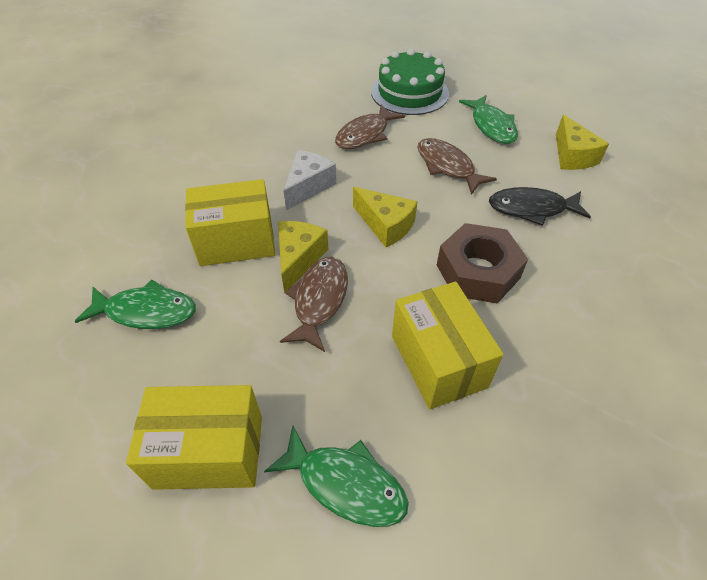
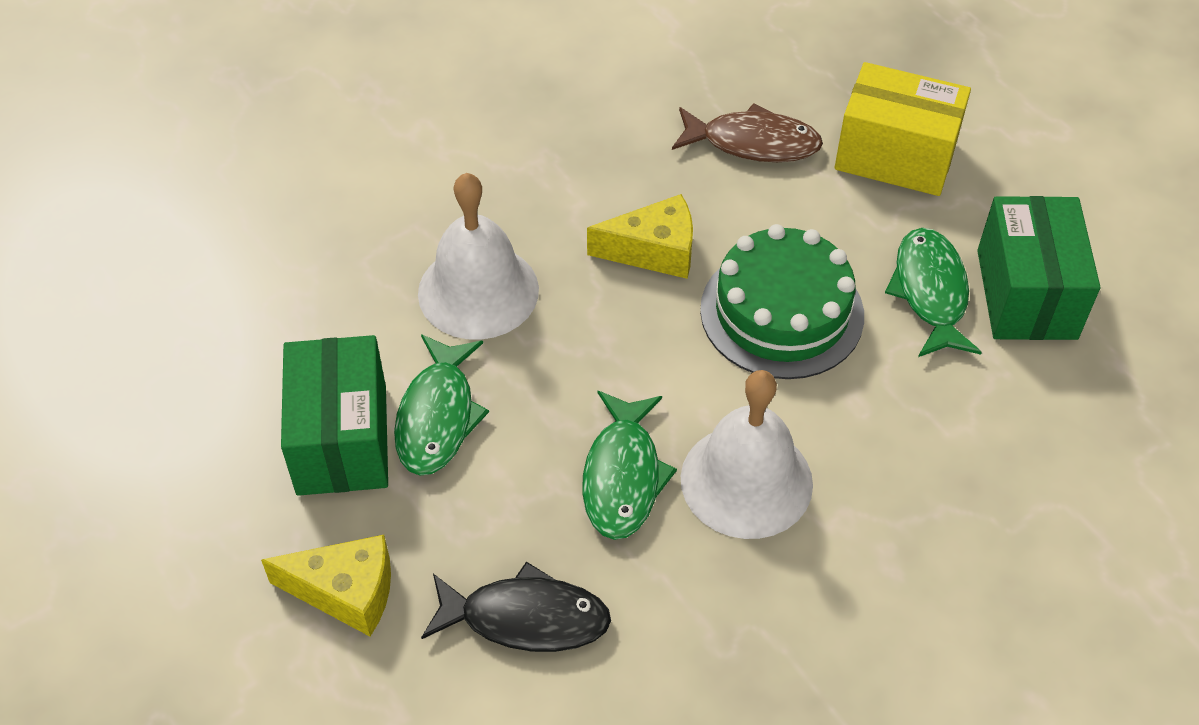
brown fish: [280,257,348,352] [335,104,405,149] [417,138,497,195] = 3 -> [672,103,823,162] = 1
brown nut: [437,223,528,304] = 1 -> none = 0
green box: none = 0 -> [281,335,388,496] [977,196,1100,340] = 2
white bell: none = 0 -> [418,173,539,340] [681,370,813,539] = 2
white cheese: [284,150,336,211] = 1 -> none = 0
yellow box: [126,385,262,490] [185,179,276,266] [392,282,503,409] = 3 -> [835,62,971,196] = 1
yellow cheese: [278,221,328,293] [353,187,418,247] [556,115,609,170] = 3 -> [261,535,391,636] [587,194,693,279] = 2

